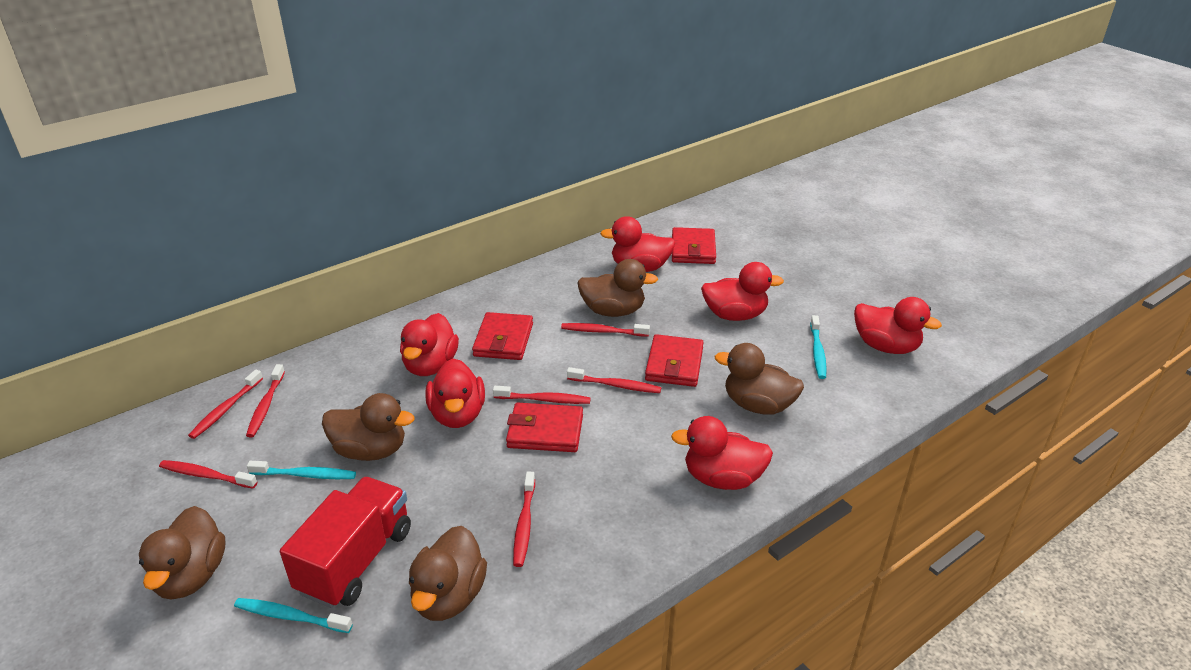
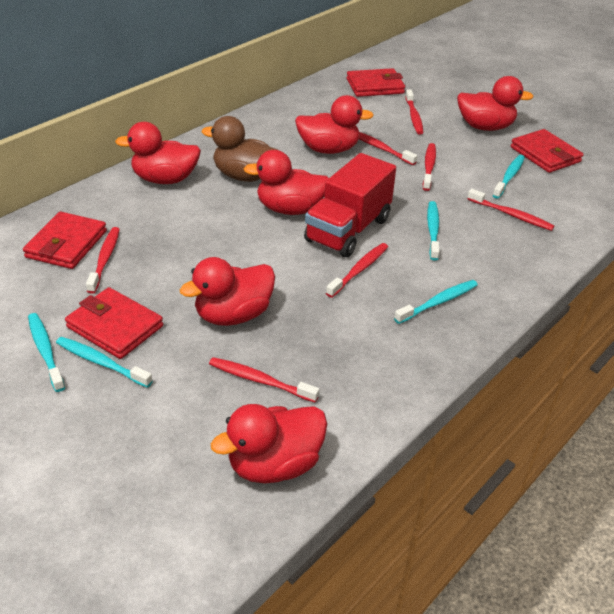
brown duck: [139,506,225,600] [322,393,415,461] [409,526,487,621] [577,259,658,317] [715,343,804,415] = 5 -> [202,116,278,182] = 1
turquoise toothbrush: [234,598,353,633] [247,461,356,479] [810,315,827,379] = 3 -> [28,313,65,392] [56,337,153,388] [394,280,478,324] [427,201,439,261] [493,155,525,199] = 5

